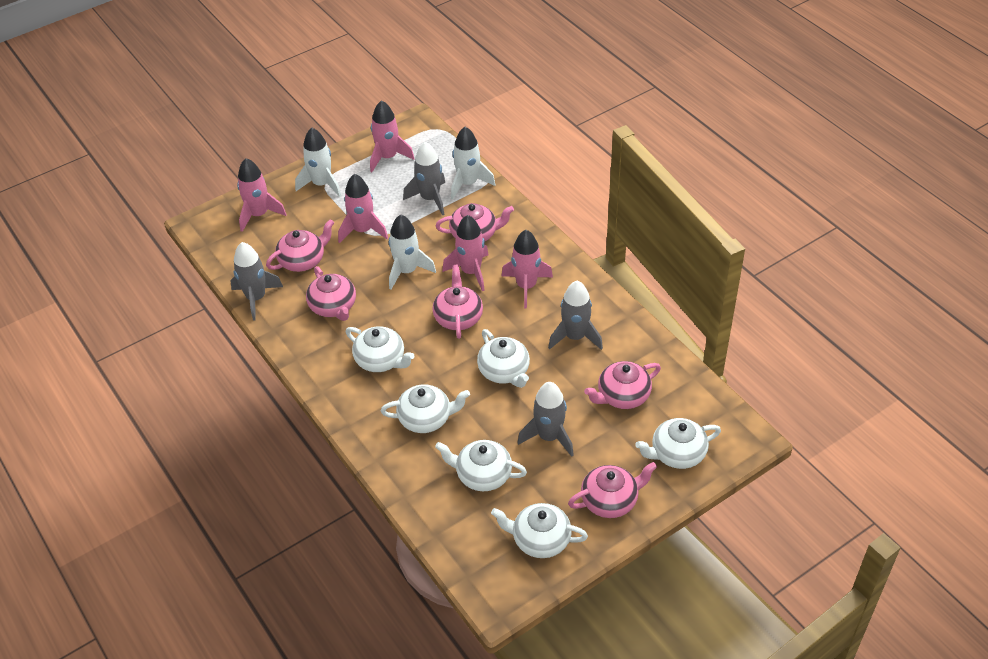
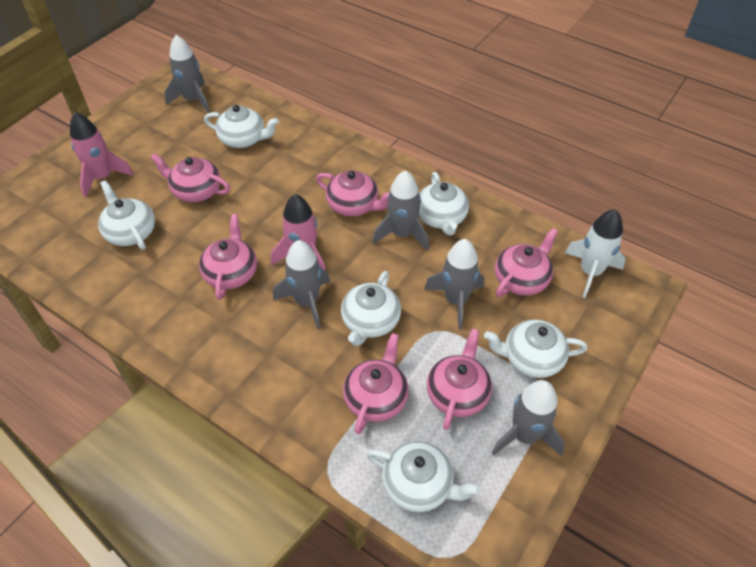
grey rocket: [230,242,283,321] [403,142,445,216] [517,382,574,457] [548,281,603,350] = 4 -> [164,35,210,113] [273,240,330,329] [372,170,429,251] [424,239,484,330] [492,380,565,456] = 5
pink rocket: [237,158,287,232] [338,174,388,243] [370,100,415,172] [442,215,489,291] [502,230,553,309] = 5 -> [70,112,134,198] [271,194,326,270] = 2
white rocket: [295,128,341,197] [389,215,436,290] [451,127,495,199] = 3 -> [565,209,626,298] = 1

